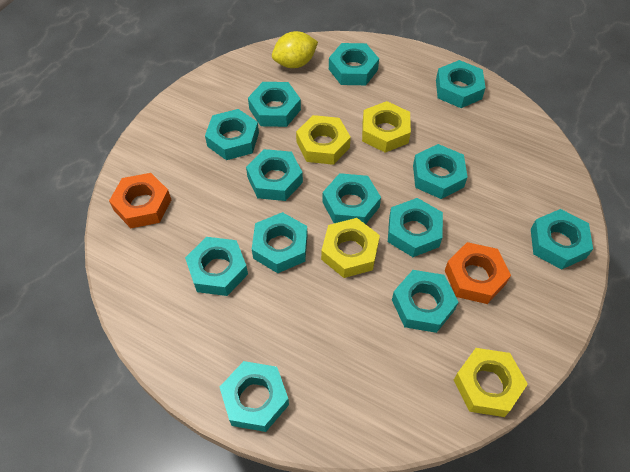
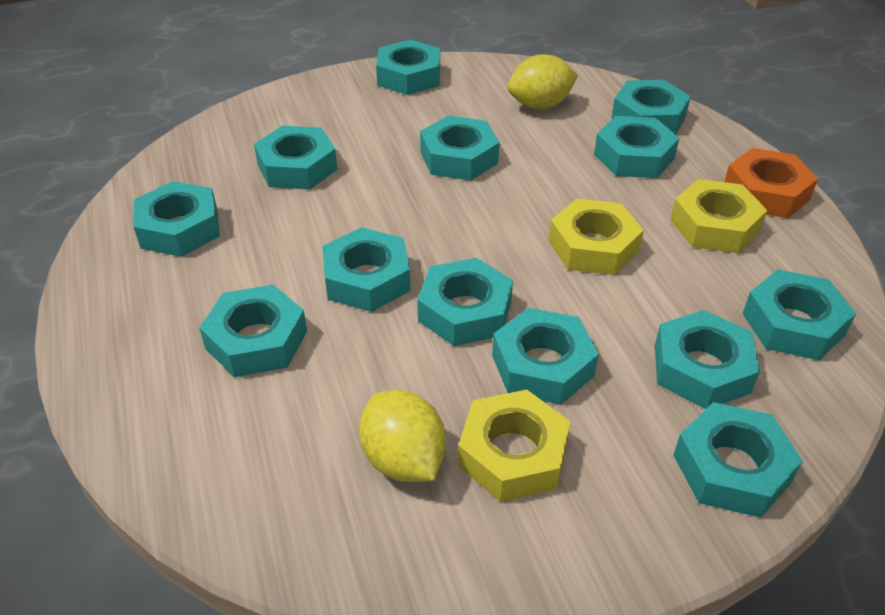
orange nut: [109,173,171,228] [445,242,511,304] = 2 -> [724,148,818,218] = 1
yellow lemon: [272,31,318,68] = 1 -> [359,390,446,482] [507,54,578,109] = 2
yellow nut: [296,115,351,165] [321,218,380,278] [362,101,411,153] [454,348,528,417] = 4 -> [458,390,570,502] [549,199,644,275] [670,179,767,253] = 3

